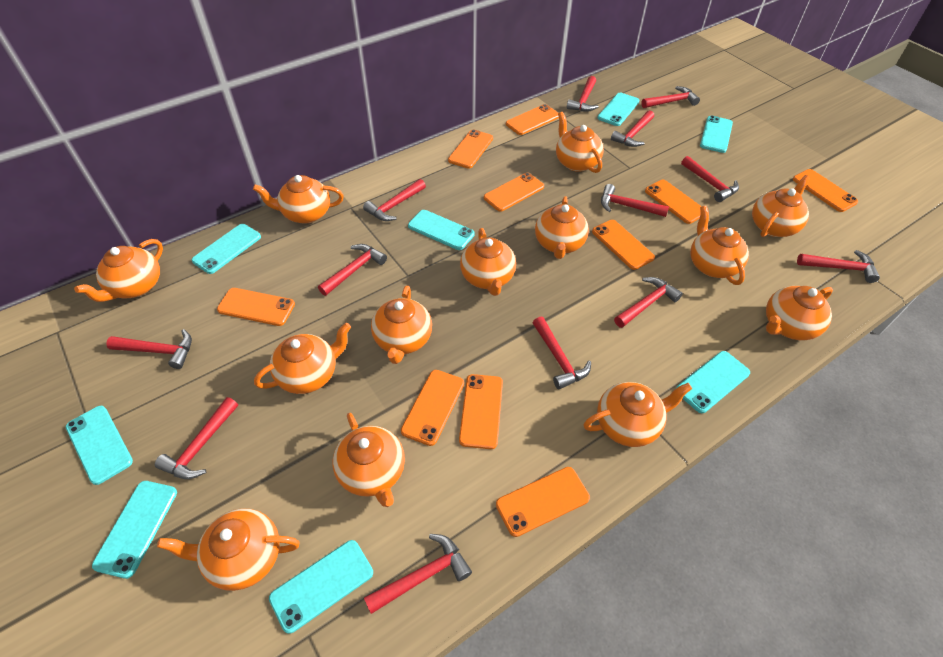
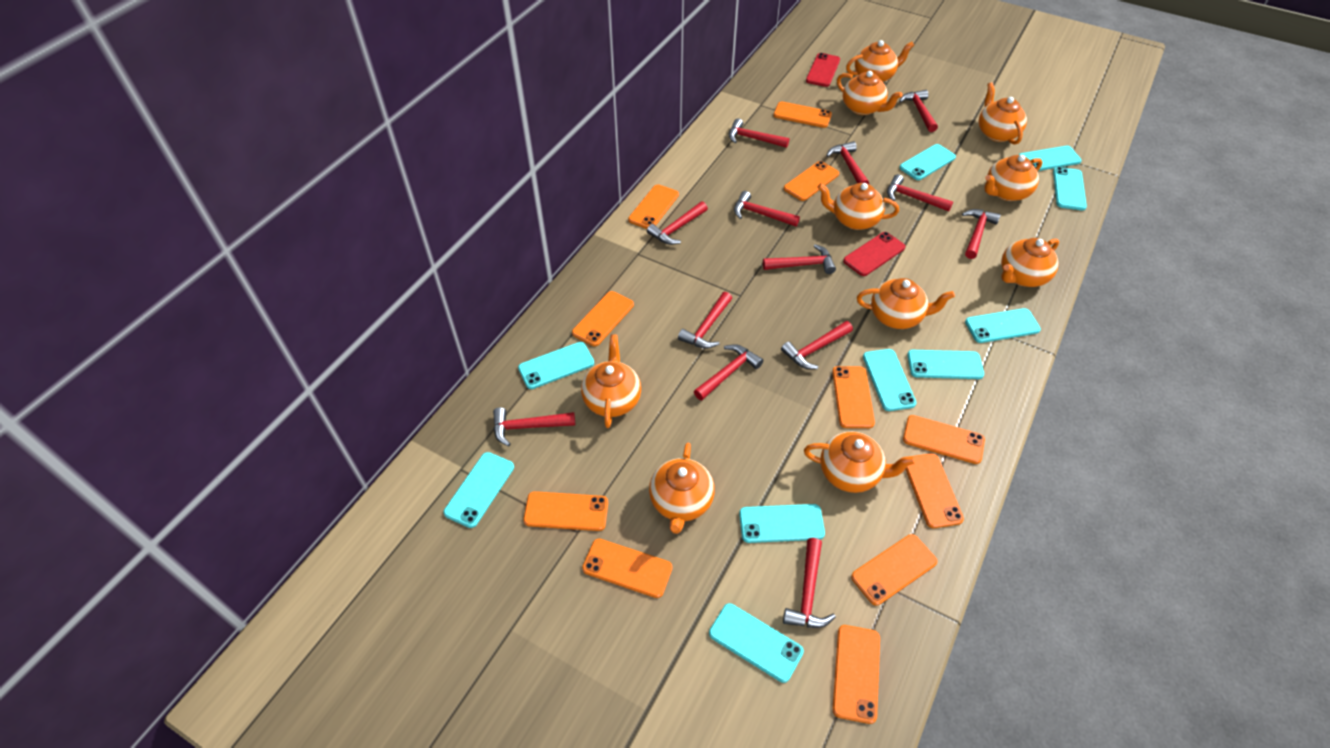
orange phone: [217,288,295,326] [401,370,464,446] [448,129,493,169] [459,374,503,449] [484,173,544,212] [496,467,590,537] [506,104,559,135] [592,220,655,270] [645,180,702,224] [793,169,858,212] = 10 -> [523,491,608,531] [572,291,634,346] [582,538,672,598] [628,184,679,229] [773,101,832,128] [784,161,839,201] [832,366,875,428] [832,625,880,724] [851,534,938,606] [903,415,985,464] [905,453,964,528] = 11
orange teapot: [74,239,163,302] [157,508,299,591] [253,175,344,224] [254,323,351,394] [333,413,405,507] [371,286,432,364] [460,228,516,296] [535,196,589,259] [556,112,604,173] [584,382,692,447] [690,206,749,285] [752,175,810,237] [766,286,833,340] = 13 -> [581,334,641,428] [649,443,715,534] [804,432,916,493] [817,183,899,230] [837,71,903,115] [846,40,914,82] [857,278,955,329] [979,82,1027,145] [985,155,1042,201] [1001,238,1059,287] = 10
red phone: none = 0 -> [806,53,840,87] [843,232,905,276] = 2
turquoise phone: [66,406,133,485] [92,481,177,579] [192,224,261,274] [269,540,373,634] [408,210,475,250] [597,93,640,126] [676,351,750,413] [700,116,733,153] = 8 -> [443,452,514,528] [518,342,594,389] [709,603,804,683] [739,504,825,543] [863,349,917,411] [899,144,956,180] [907,350,984,379] [965,308,1041,343] [1019,145,1082,171] [1053,167,1087,210] = 10

